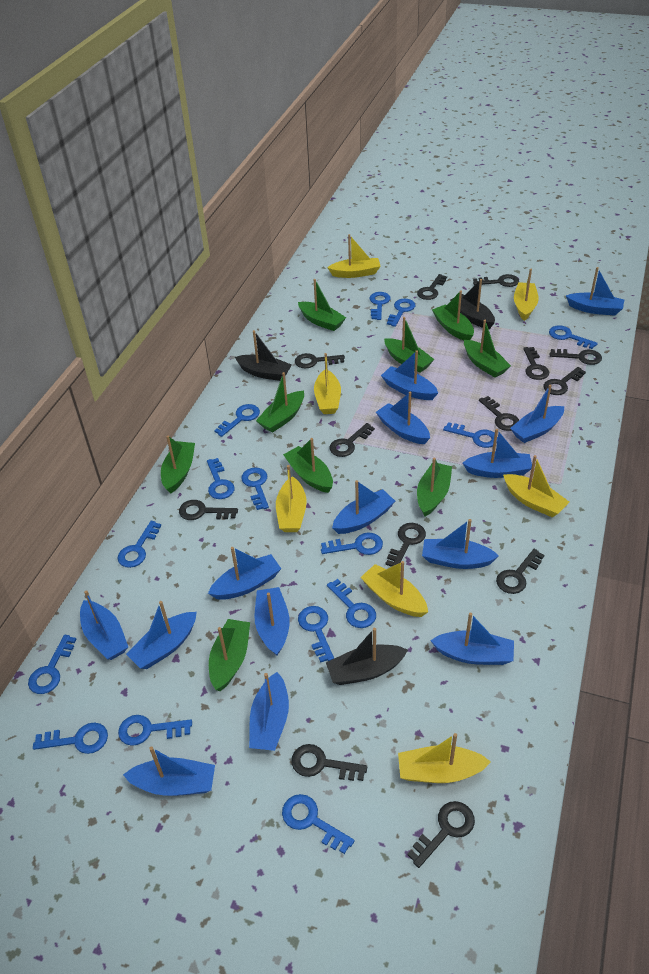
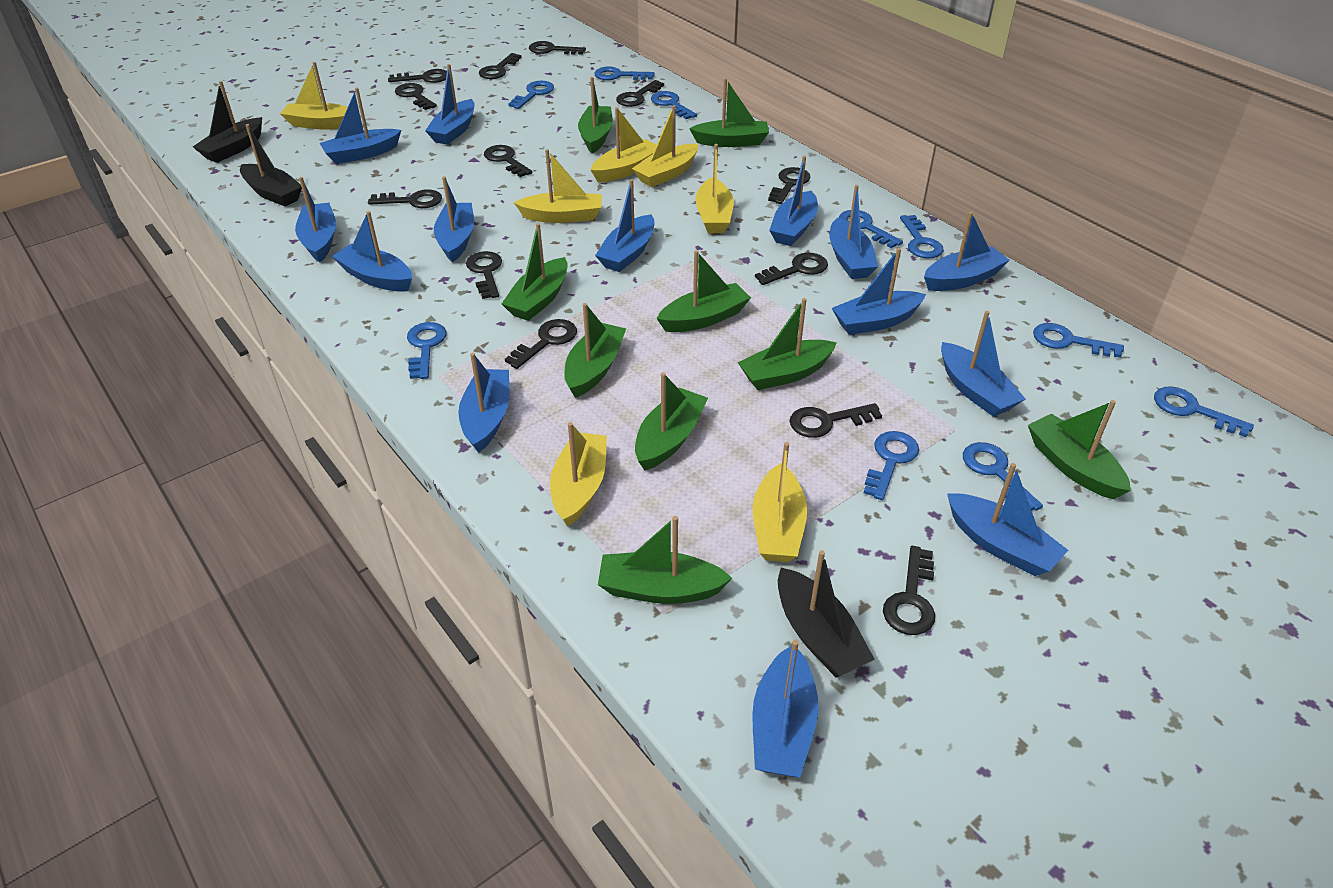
blue key: [28,634,76,694] [33,722,108,754] [117,521,161,568] [118,715,192,746] [207,458,235,499] [214,404,260,437] [241,467,269,510] [282,794,355,854] [298,606,334,663] [321,533,383,555] [327,579,376,628] [369,292,391,320] [387,299,415,327] [443,422,498,448] [549,325,598,349] = 15 -> [407,322,447,379] [508,81,554,109] [594,67,655,80] [651,91,697,119] [839,210,903,248] [864,431,919,500] [900,215,944,258] [963,442,1043,511] [1033,323,1124,358] [1154,386,1254,437] = 10

